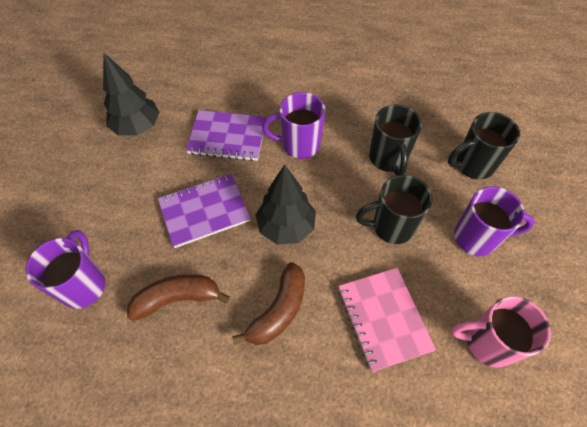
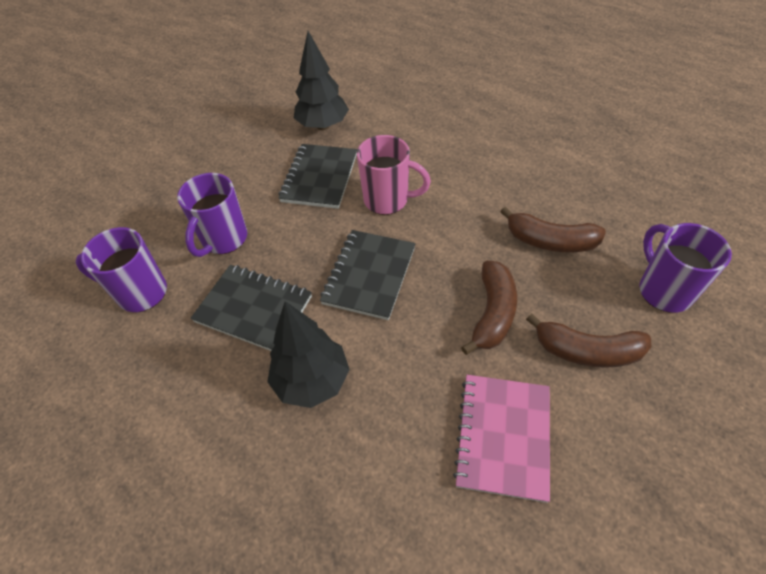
black mug: [356,175,433,244] [369,105,422,176] [448,112,520,180] = 3 -> none = 0
black notebook: none = 0 -> [191,265,312,351] [278,144,357,209] [320,230,416,320] = 3
brown banana: [127,274,230,321] [232,262,305,345] = 2 -> [461,260,517,355] [500,207,606,252] [526,314,651,368] = 3
purple notebook: [158,174,251,248] [186,110,266,161] = 2 -> none = 0

